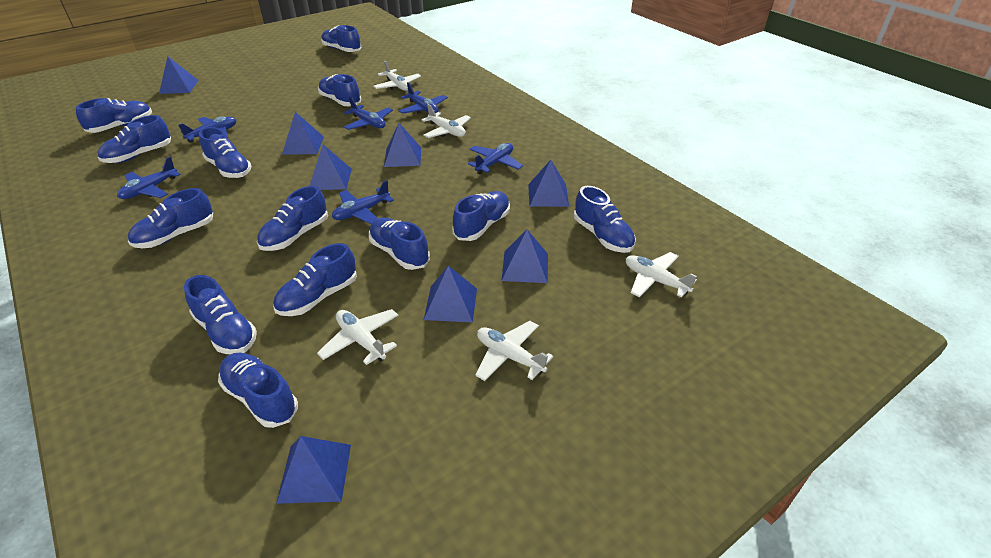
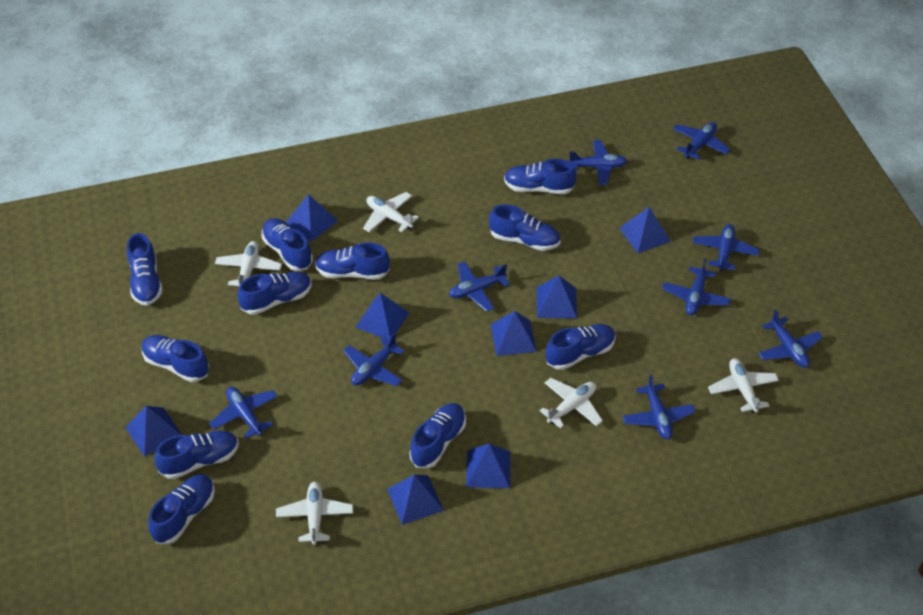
blue plane: [117,157,181,199] [178,116,236,143] [332,180,394,224] [344,97,393,130] [399,82,448,114] [468,143,523,175] = 6 -> [209,387,278,439] [343,333,405,386] [449,262,510,312] [569,140,627,185] [623,375,696,439] [662,258,731,315] [673,122,730,160] [693,224,760,272] [758,310,823,368] = 9
blue shoe: [76,98,152,133] [98,115,171,163] [128,188,213,248] [184,275,257,354] [199,127,251,178] [218,352,298,428] [257,186,328,251] [273,243,357,316] [318,74,361,106] [321,25,361,52] [369,218,430,270] [453,191,510,241] [574,186,636,253] = 13 -> [127,233,163,306] [142,335,209,382] [148,474,215,544] [154,431,239,479] [237,272,312,315] [262,218,313,271] [315,242,390,279] [409,403,466,468] [489,204,561,251] [504,159,576,194] [546,324,616,370] = 11

